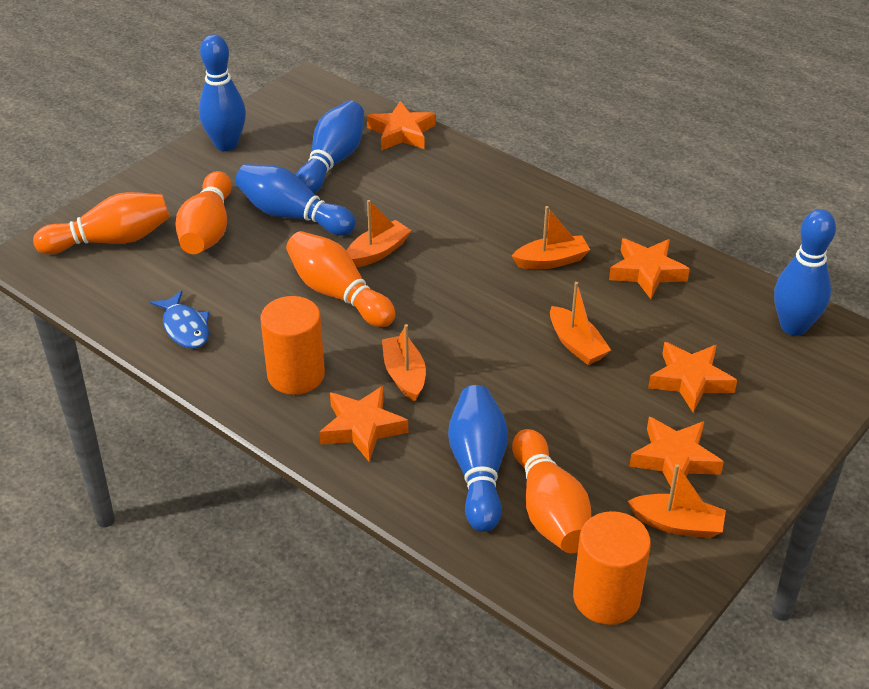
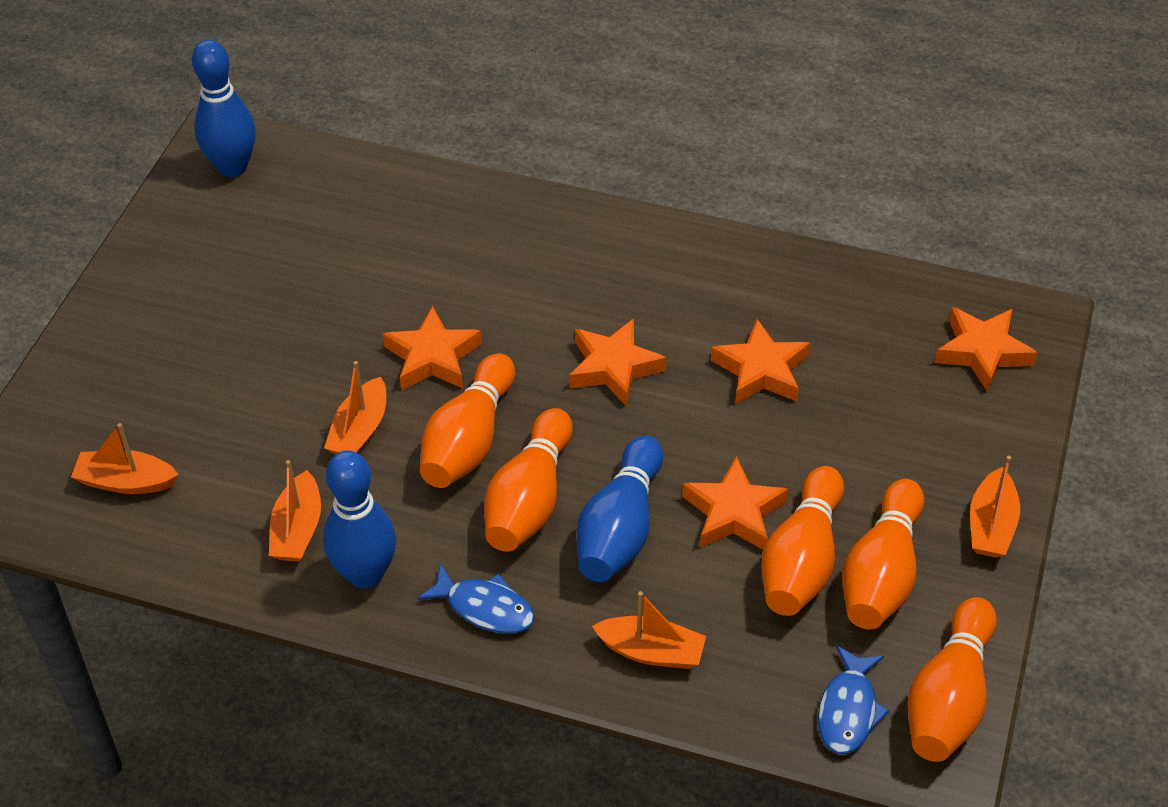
blue bowling pin: [199,34,246,151] [235,164,356,236] [296,101,364,193] [448,385,508,532] [774,209,836,336] = 5 -> [192,40,256,177] [323,450,396,589] [577,435,663,582] = 3
blue fish: [150,290,209,349] = 1 -> [417,563,535,634] [818,645,889,754] = 2
orange bowling pin: [33,192,170,254] [175,171,232,254] [286,231,395,327] [512,429,591,553] = 4 -> [420,353,515,488] [484,408,573,552] [761,466,844,616] [842,479,924,629] [908,597,997,762] = 5
orange cylinder: [260,296,325,395] [573,511,651,625] = 2 -> none = 0

